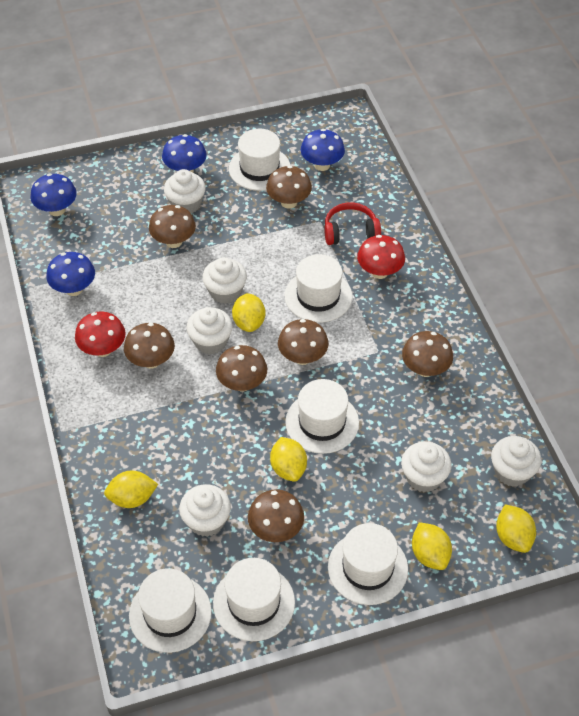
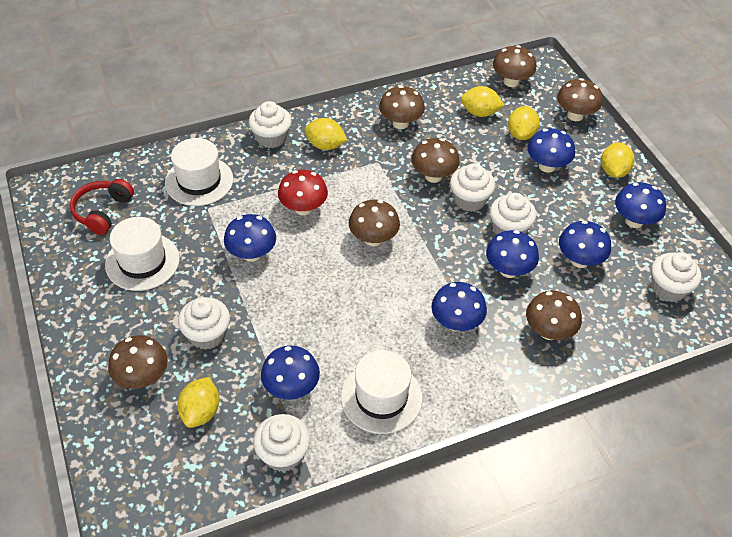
blue mushroom: [31,173,77,216] [46,252,95,296] [162,134,207,172] [301,129,345,171] = 4 -> [224,214,276,262] [261,346,320,400] [431,282,487,331] [486,230,539,278] [527,128,575,173] [559,221,611,268] [615,182,666,228] = 7
red mushroom: [75,312,126,357] [357,235,405,279] = 2 -> [278,170,328,216] = 1
white hat: [129,568,212,653] [213,558,295,641] [229,129,291,191] [285,254,352,323] [285,379,359,454] [328,523,408,605] = 6 -> [105,217,180,291] [165,138,233,206] [341,350,423,434] = 3

